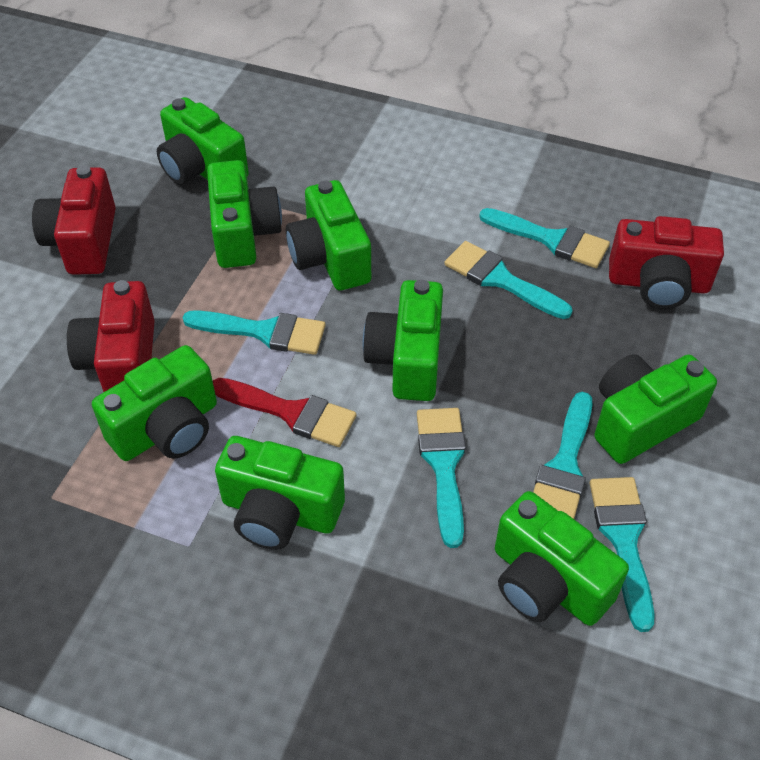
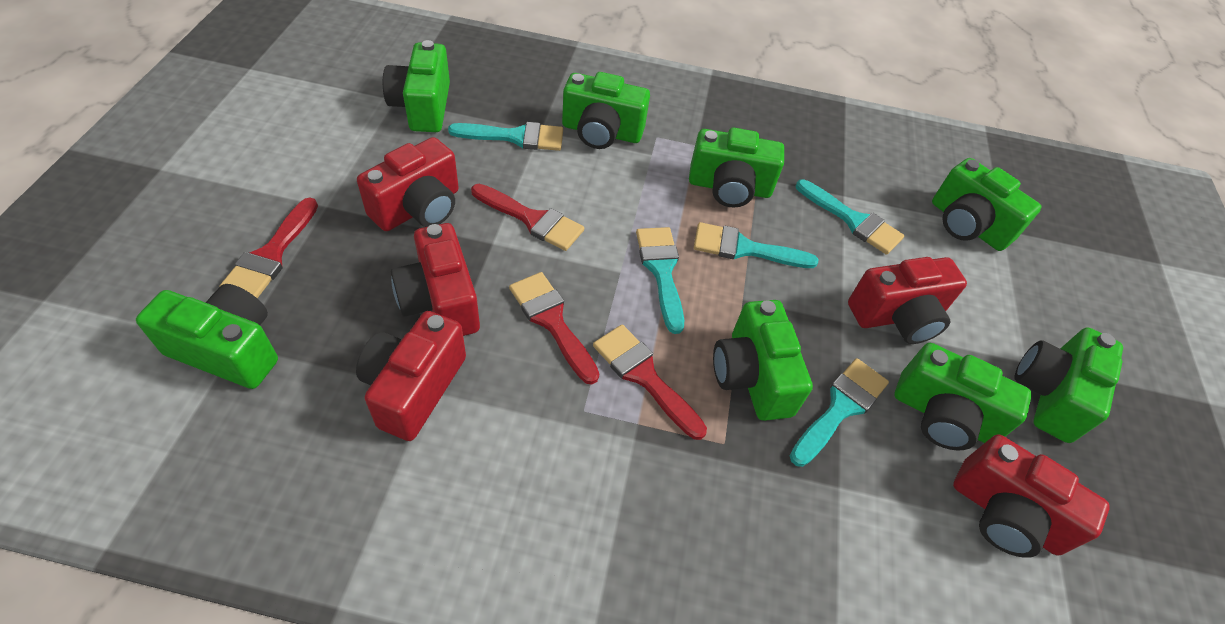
red brush: [213,378,356,447] = 1 -> [219,198,318,298] [471,184,584,251] [509,272,599,384] [593,325,707,440] = 4
red camera: [32,165,116,275] [67,280,155,392] [609,216,724,309] = 3 -> [356,311,466,441] [357,137,459,231] [391,223,480,336] [848,257,967,344] [953,434,1110,558] = 5
turquoise brush: [183,310,326,355] [417,408,466,548] [444,241,572,319] [479,208,610,268] [533,392,592,519] [590,477,655,632] = 6 -> [448,122,563,151] [636,227,684,334] [694,222,818,268] [790,358,889,467] [796,179,904,255] = 5

